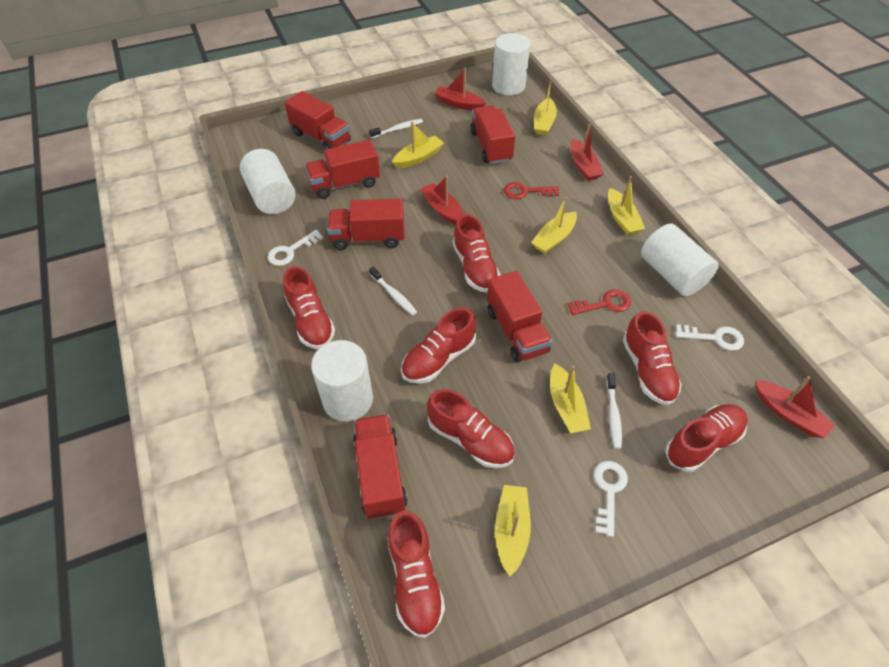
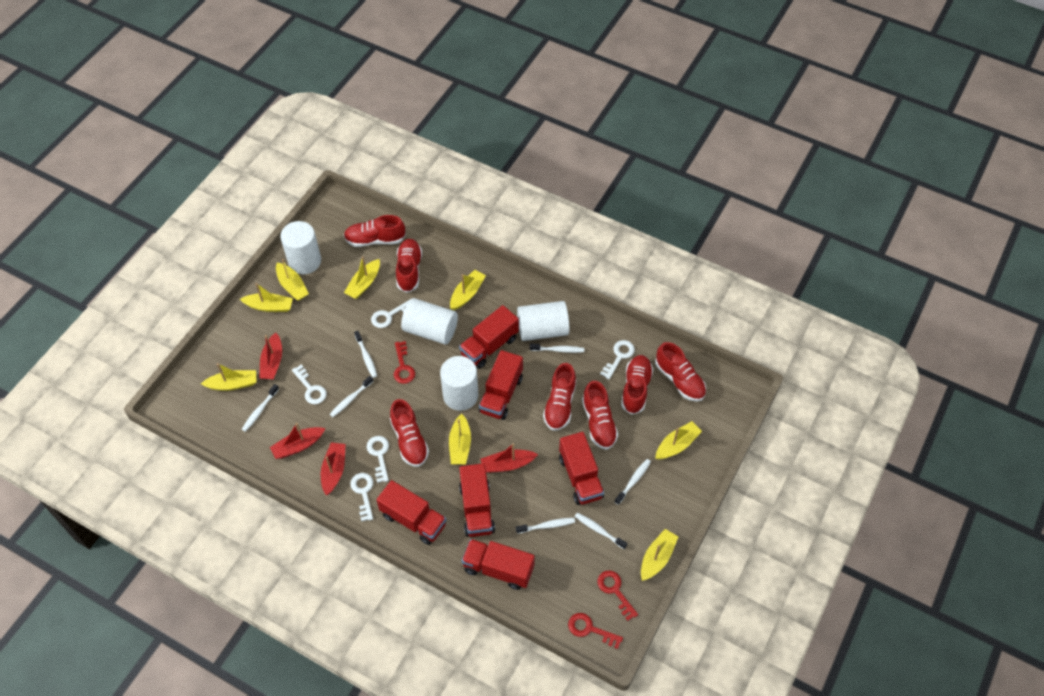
red key: [504,182,559,199] [568,290,631,315] = 2 -> [394,341,415,384] [568,613,623,649] [597,570,638,621] = 3
white key: [268,230,323,266] [594,461,628,537] [675,324,744,351] = 3 -> [292,365,327,404] [350,473,373,522] [367,436,389,483] [371,299,411,328] [600,340,635,379] = 5
white toothbrush: [369,119,423,138] [369,267,417,315] [606,373,622,449] = 3 -> [242,384,279,432] [330,376,373,417] [354,331,377,378] [516,518,575,534] [530,344,584,353] [575,512,628,549] [615,459,651,505] = 7
yellow boat: [392,122,444,168] [495,485,531,576] [531,197,577,254] [534,81,557,136] [550,364,591,433] [608,176,645,235] = 6 -> [201,363,257,391] [240,283,293,312] [276,259,309,301] [344,256,380,299] [449,413,471,464] [450,270,486,310] [641,529,678,581] [655,421,702,460] = 8

